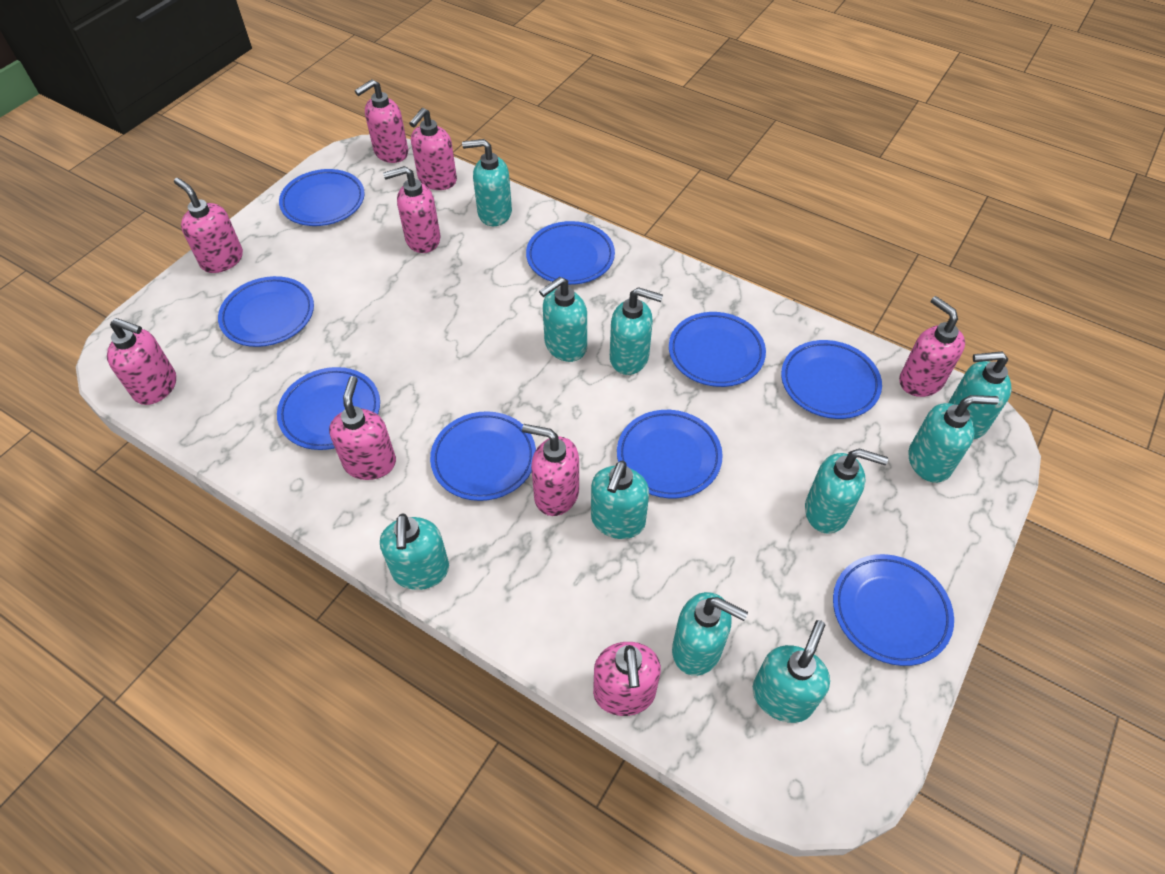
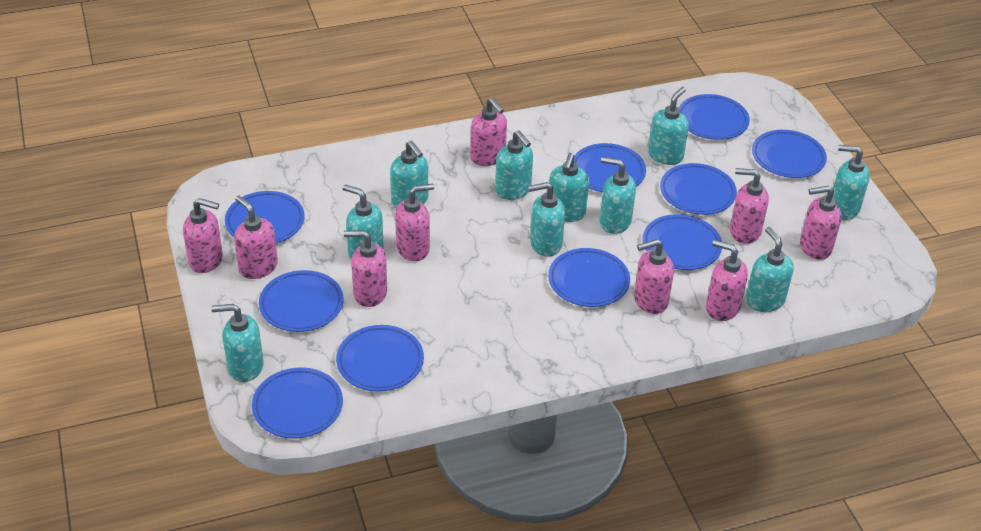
blue plate: [218,276,314,347] [277,367,380,450] [279,169,365,226] [430,411,536,501] [526,221,615,285] [617,410,723,498] [669,312,766,387] [781,340,882,419] [833,554,954,666] = 9 -> [225,191,305,243] [252,368,343,438] [259,270,343,332] [336,325,424,392] [548,248,630,307] [574,143,646,192] [642,214,722,270] [660,163,737,215] [679,94,750,140] [752,130,827,178] = 10

